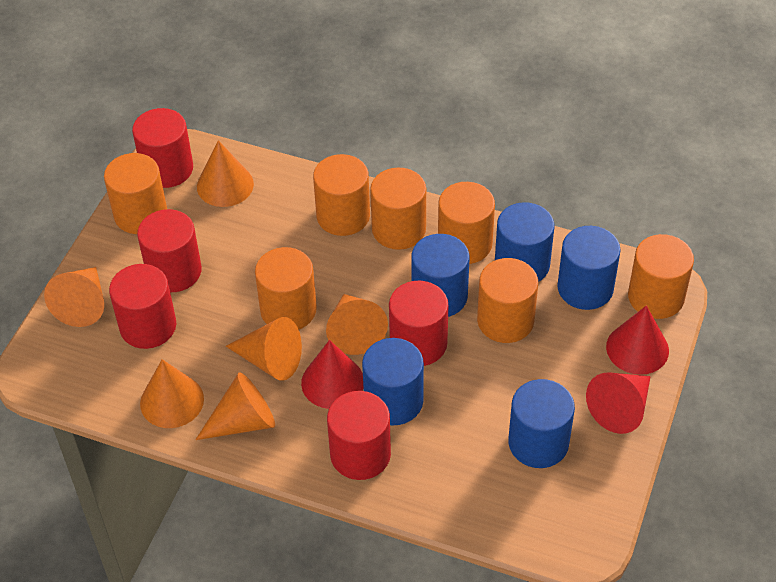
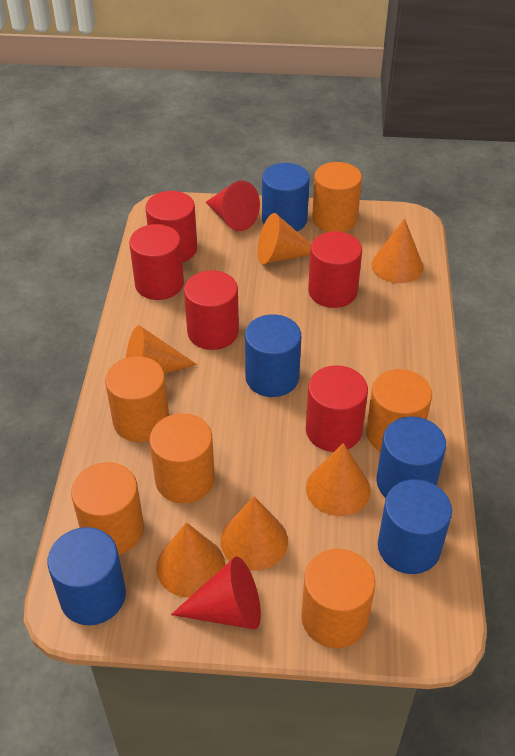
orange cylinder: [104,153,167,234] [255,247,317,330] [313,154,370,236] [370,168,426,250] [438,182,495,264] [477,258,538,343] [628,234,694,319] = 7 -> [71,462,144,555] [105,356,169,442] [150,413,215,503] [301,549,375,648] [312,162,362,232] [366,369,432,452] = 6
red cone: [301,340,363,409] [586,372,651,434] [606,306,669,375] = 3 -> [171,557,261,629] [206,180,260,231] = 2

